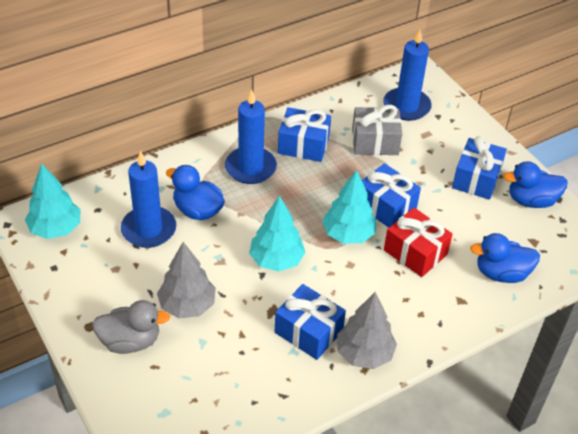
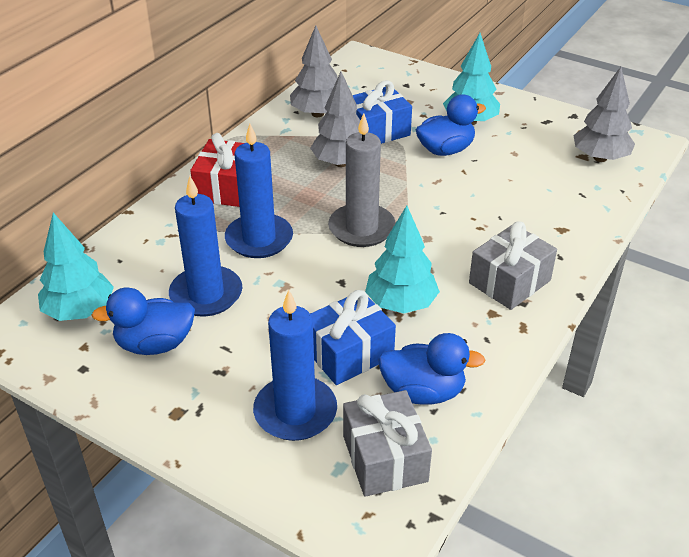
blue gift: [275,284,346,360] [278,107,331,162] [362,163,421,228] [452,136,507,200] = 4 -> [310,290,396,385] [353,80,412,144] = 2
grey candle: none = 0 -> [328,113,396,247] = 1
grey duck: [92,300,170,354] = 1 -> none = 0
grey gift: [352,105,402,155] = 1 -> [343,390,432,497] [469,221,557,310] = 2
grey tree: [157,242,216,318] [337,292,397,369] = 2 -> [290,26,338,117] [310,72,361,167] [573,67,635,162] = 3

